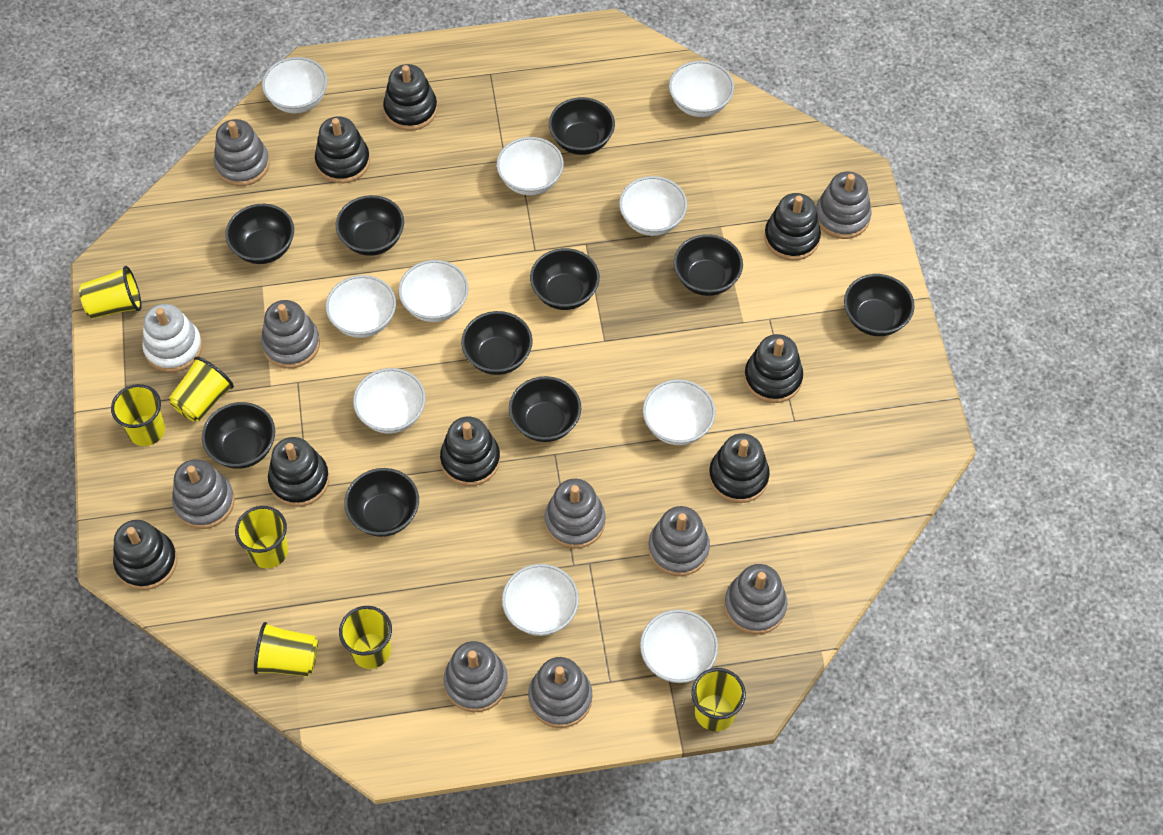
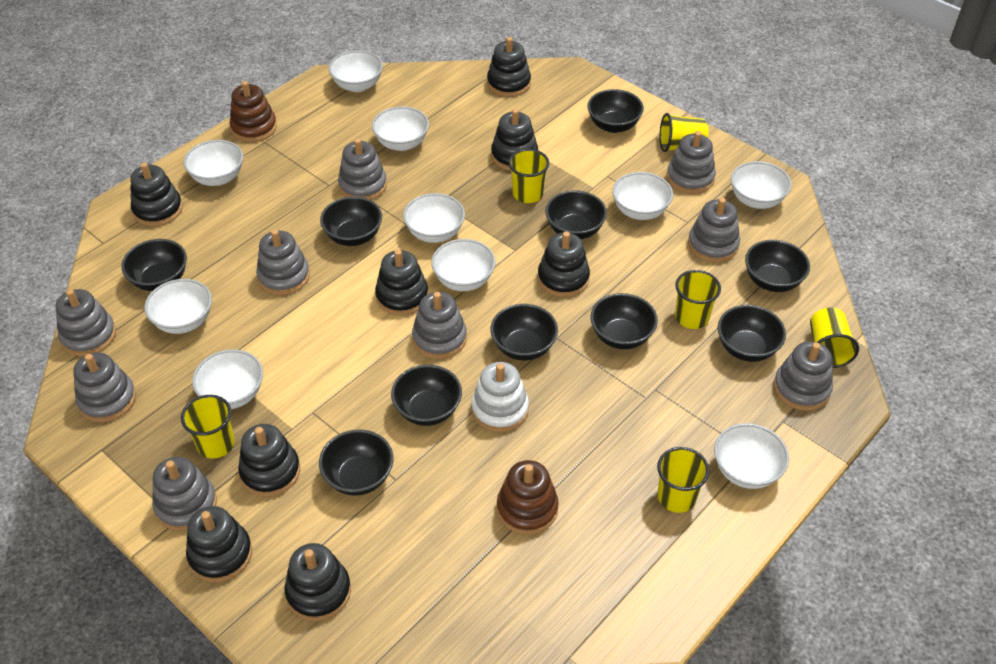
brown stacking toy: none = 0 -> [229,81,277,142] [497,460,559,535] = 2
yellow cup: [79,266,142,319] [111,384,165,446] [169,357,234,422] [235,506,288,568] [254,622,318,677] [339,606,392,669] [692,668,746,731] = 7 -> [181,395,235,459] [508,149,549,203] [657,447,709,513] [660,113,709,152] [675,270,721,329] [810,307,859,368] = 6

